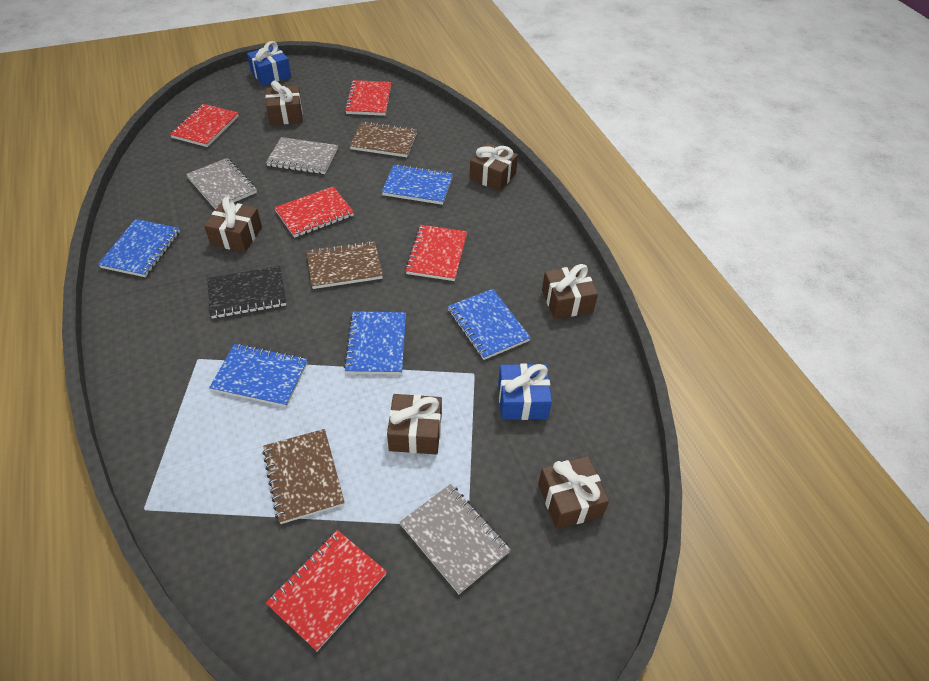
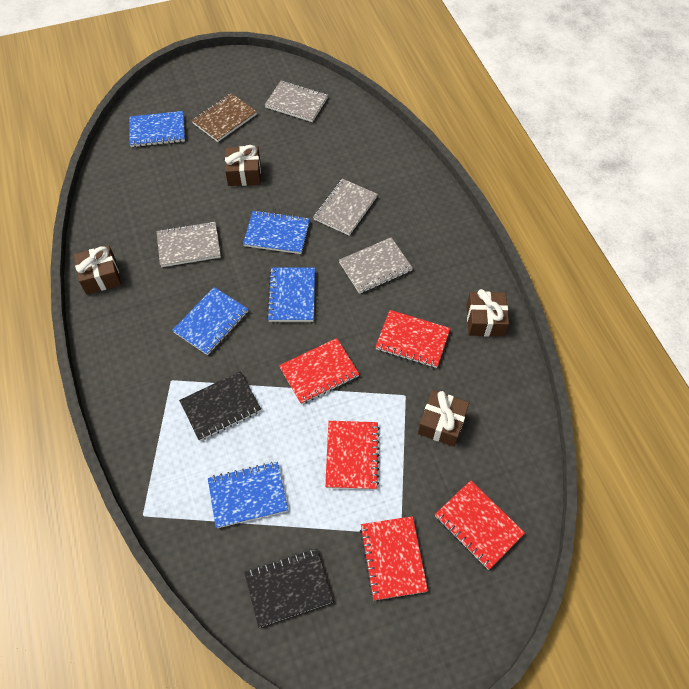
black notebook: [207,266,286,319] = 1 -> [179,371,261,441] [244,548,333,627] = 2
blue gift: [247,41,291,86] [498,364,552,420] = 2 -> none = 0
brown gift: [204,197,262,252] [266,81,303,125] [387,394,442,455] [469,143,518,191] [538,456,609,529] [542,264,598,319] = 6 -> [74,245,121,294] [225,145,261,186] [418,390,469,447] [467,289,509,336] = 4
brown notebook: [262,429,345,524] [307,241,383,289] [350,121,417,157] = 3 -> [192,93,257,142] = 1
grey notebook: [186,158,257,210] [266,137,338,174] [400,484,511,594] = 3 -> [157,221,221,267] [264,80,328,122] [313,179,378,236] [339,237,413,294] = 4

